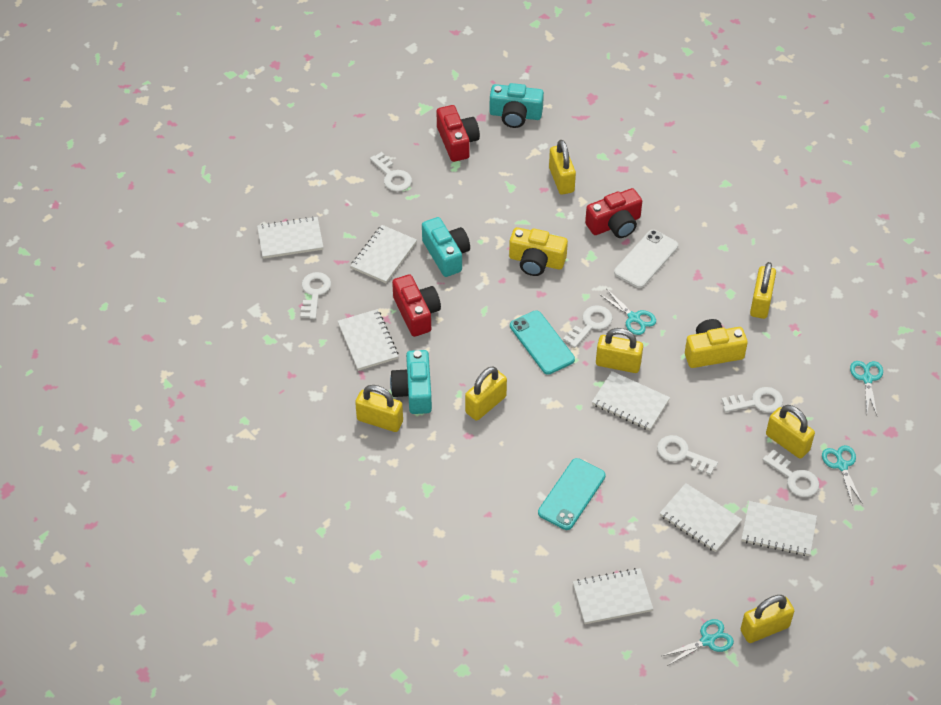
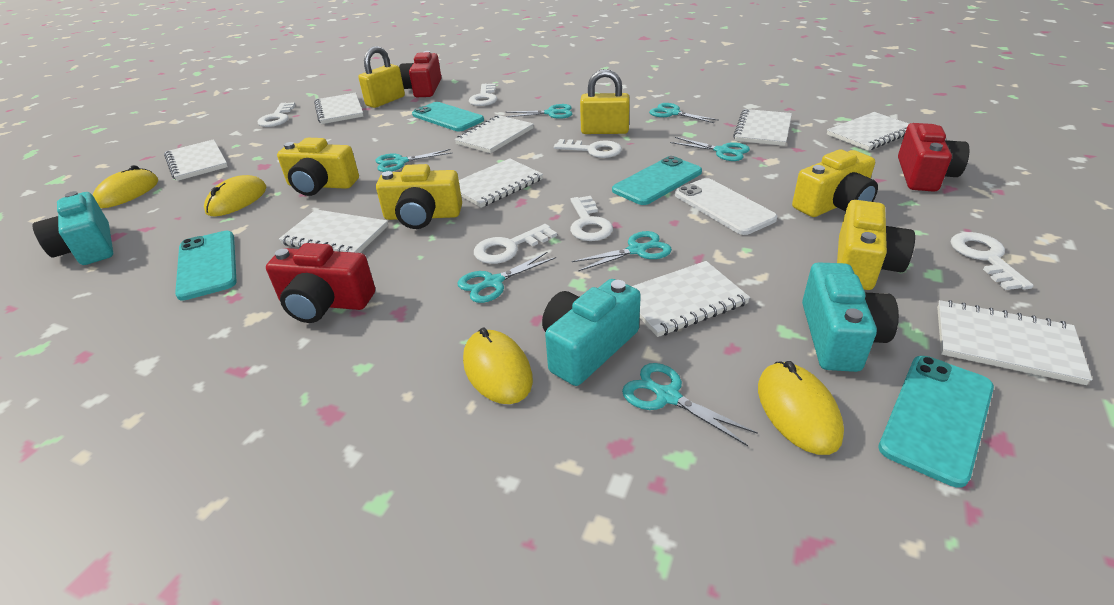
turquoise phone: [510,310,575,374] [538,458,606,530] = 2 -> [175,231,237,301] [412,102,484,131] [612,156,702,205] [878,356,994,488] = 4
turquoise scissors: [599,289,656,335] [662,619,734,666] [822,445,863,506] [850,361,883,415] = 4 -> [375,149,452,172] [458,252,556,303] [506,104,572,119] [572,231,672,271] [622,363,758,446] [649,103,719,123] [670,137,750,161] = 7
white notebook: [257,216,323,259] [338,309,399,371] [351,225,417,283] [573,568,653,624] [592,371,670,431] [660,483,742,552] [742,501,817,556] = 7 -> [164,139,228,181] [279,209,388,253] [314,93,364,124] [454,115,534,153] [459,158,543,208] [632,261,750,337] [733,109,792,146] [827,112,909,151] [937,300,1092,385] = 9
yellow camera: [509,227,568,276] [685,319,748,368] = 2 -> [277,138,359,196] [376,164,462,229] [792,149,878,217] [837,200,915,290] = 4
yellow mouse: none = 0 -> [93,165,158,208] [204,175,267,216] [463,328,533,404] [758,361,844,455] = 4
yellow padlock: [355,385,403,432] [465,366,507,421] [549,140,576,195] [596,328,643,373] [741,595,794,643] [750,262,776,319] [766,405,815,459] = 7 -> [358,46,405,108] [580,69,630,134] = 2

